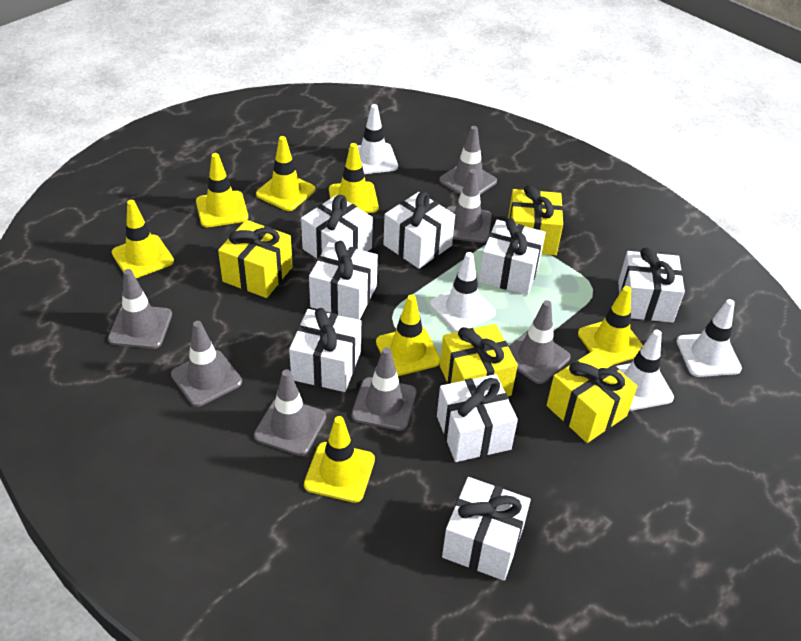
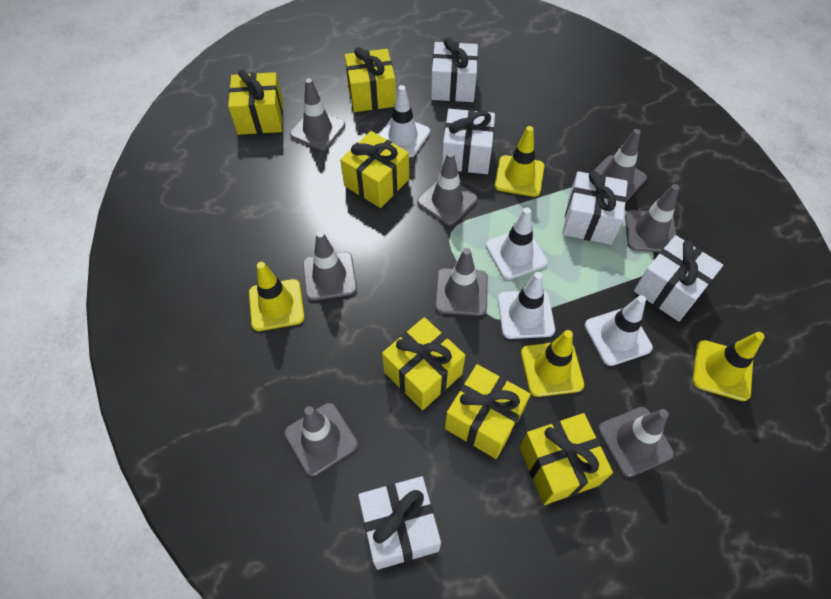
grey traffic cone: [108,269,172,349] [171,321,242,407] [254,369,326,456] [352,347,416,431] [439,126,497,195] [446,169,492,243] [509,300,571,384] = 7 -> [284,403,358,476] [290,78,345,151] [303,231,357,301] [417,152,478,225] [435,248,488,316] [594,129,647,201] [598,407,674,477] [625,184,679,252] = 8
white gift: [289,308,361,392] [301,195,373,259] [309,241,378,320] [383,192,455,269] [437,374,518,462] [442,477,531,581] [479,218,546,295] [618,248,685,323] = 8 -> [358,476,441,570] [431,37,478,102] [442,109,495,174] [562,171,628,245] [634,235,723,321] = 5
yellow gift: [218,220,293,298] [440,324,518,396] [508,185,563,255] [547,350,637,443] = 4 -> [228,69,283,135] [340,131,409,208] [345,47,396,112] [382,317,465,410] [445,364,531,459] [520,413,613,505] = 6
yellow traffic cone: [112,200,174,278] [196,153,248,227] [256,136,315,211] [304,416,375,503] [329,143,379,213] [376,295,440,376] [578,286,643,365] = 7 -> [249,262,305,331] [495,126,545,197] [521,330,584,397] [693,332,765,401] = 4

